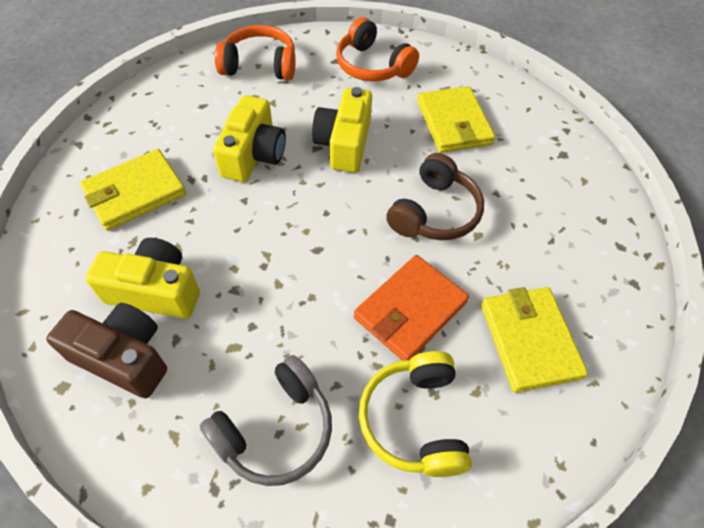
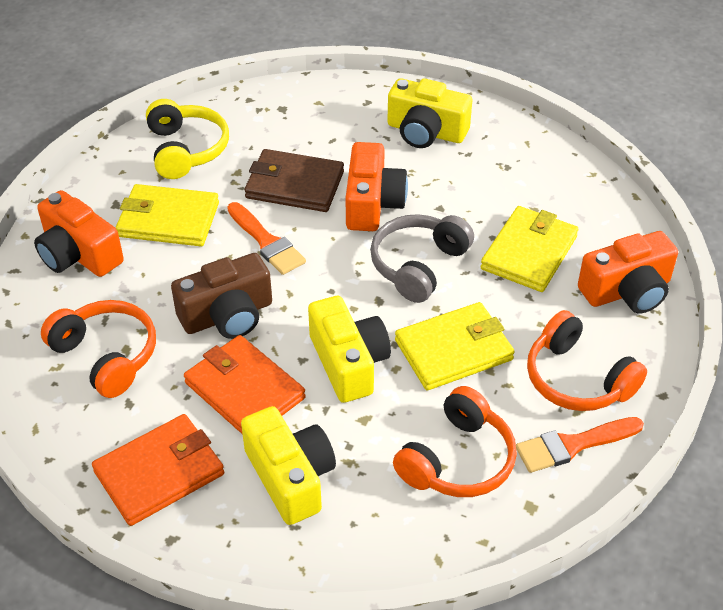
brown headphones: [386,153,484,240] = 1 -> none = 0
brown wallet: none = 0 -> [244,149,344,212] = 1
orange brush: none = 0 -> [227,202,306,275] [516,417,644,473] = 2
orange camera: none = 0 -> [34,190,124,277] [346,142,408,231] [578,231,678,313] = 3
orange headphones: [215,25,296,80] [336,17,419,82] = 2 -> [41,300,156,398] [393,386,517,497] [527,310,647,411] = 3
orange wallet: [354,255,469,361] = 1 -> [92,414,224,526] [184,335,306,435] = 2

